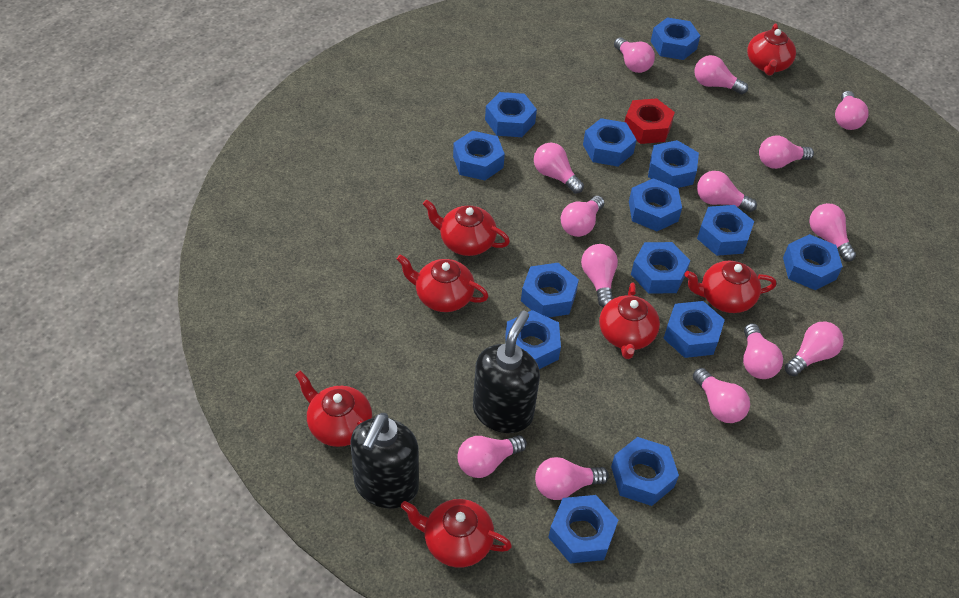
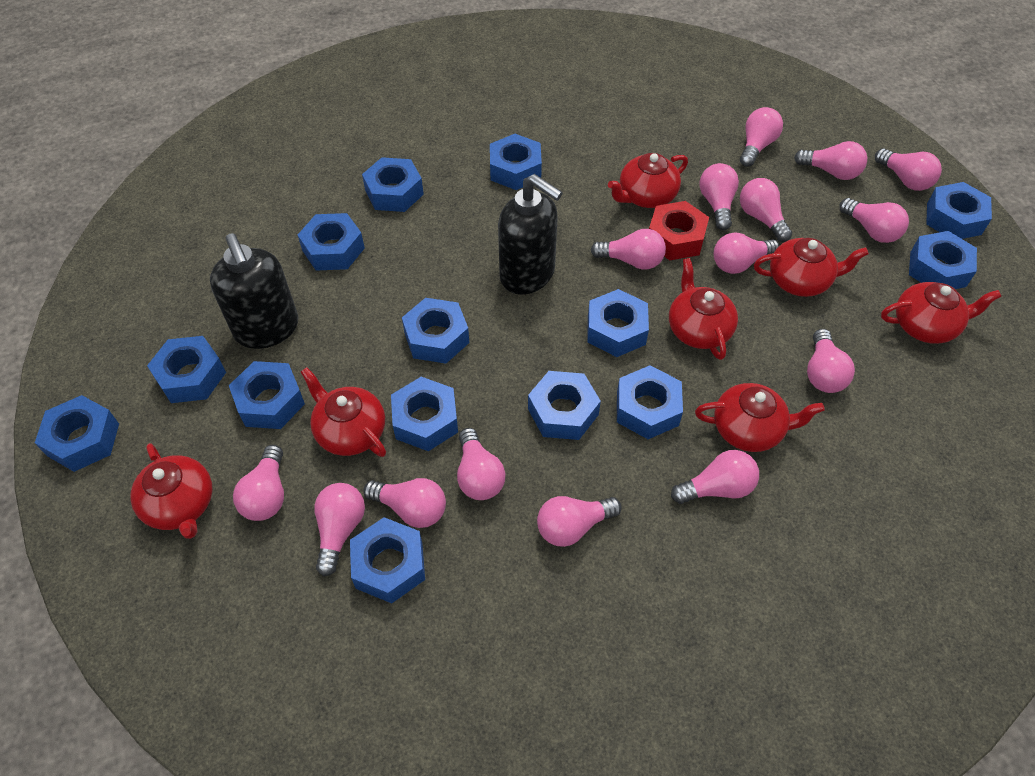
pink light bulb: [457,435,527,478] [534,143,584,194] [535,457,609,500] [561,196,604,237] [581,244,618,308] [614,37,655,73] [693,368,750,423] [694,55,748,94] [697,171,757,212] [743,323,783,379] [759,136,814,169] [785,321,844,376] [809,203,856,262] [835,91,869,130] = 14 -> [233,445,284,521] [314,483,365,576] [363,478,446,528] [457,428,505,500] [537,496,622,547] [591,229,666,270] [671,450,759,504] [699,163,739,230] [714,232,779,274] [740,107,783,167] [740,178,792,242] [794,141,867,180] [807,329,855,393] [839,198,909,243] [875,148,942,191] = 15

